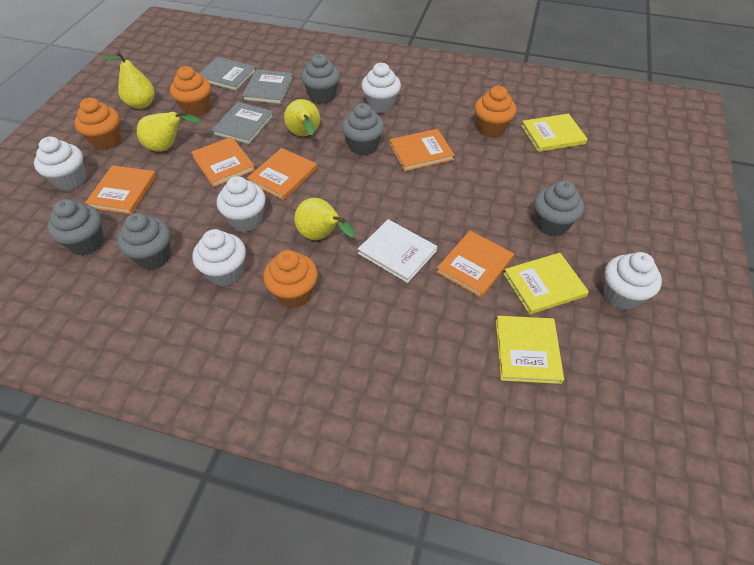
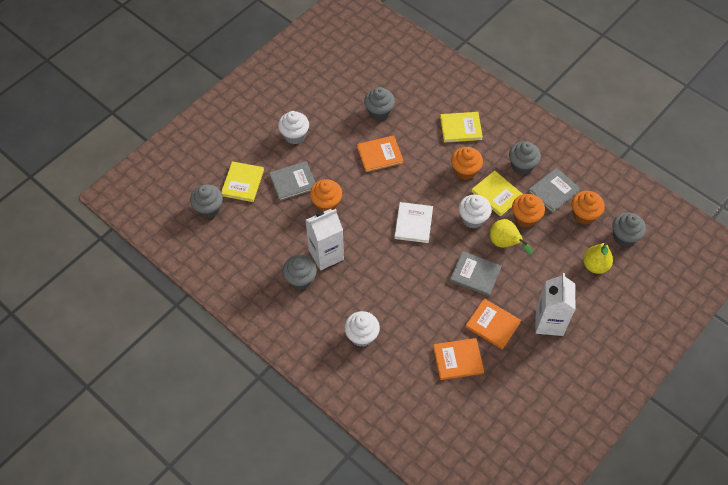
orange book: [85,165,156,214] [191,137,255,187] [247,148,317,200] [390,129,455,171] [436,231,514,298] = 5 -> [357,135,404,172] [433,338,484,380] [465,299,521,350] = 3
white carton: none = 0 -> [306,209,344,270] [536,273,576,336] = 2
white cupcake: [34,136,86,190] [192,229,246,287] [217,176,266,232] [361,63,401,113] [604,252,662,310] = 5 -> [278,111,309,144] [344,311,380,347] [459,195,492,229] = 3
yellow pear: [102,51,155,109] [137,110,201,152] [284,99,320,136] [294,198,355,240] = 4 -> [490,219,533,254] [583,242,613,274] = 2

